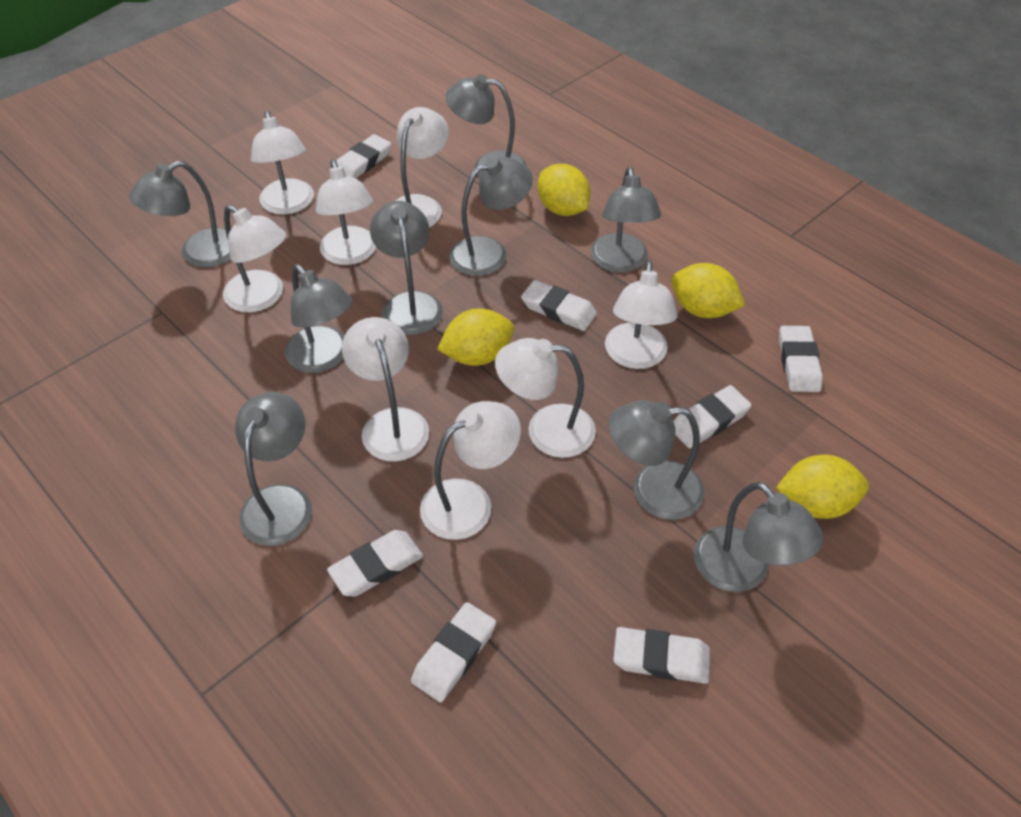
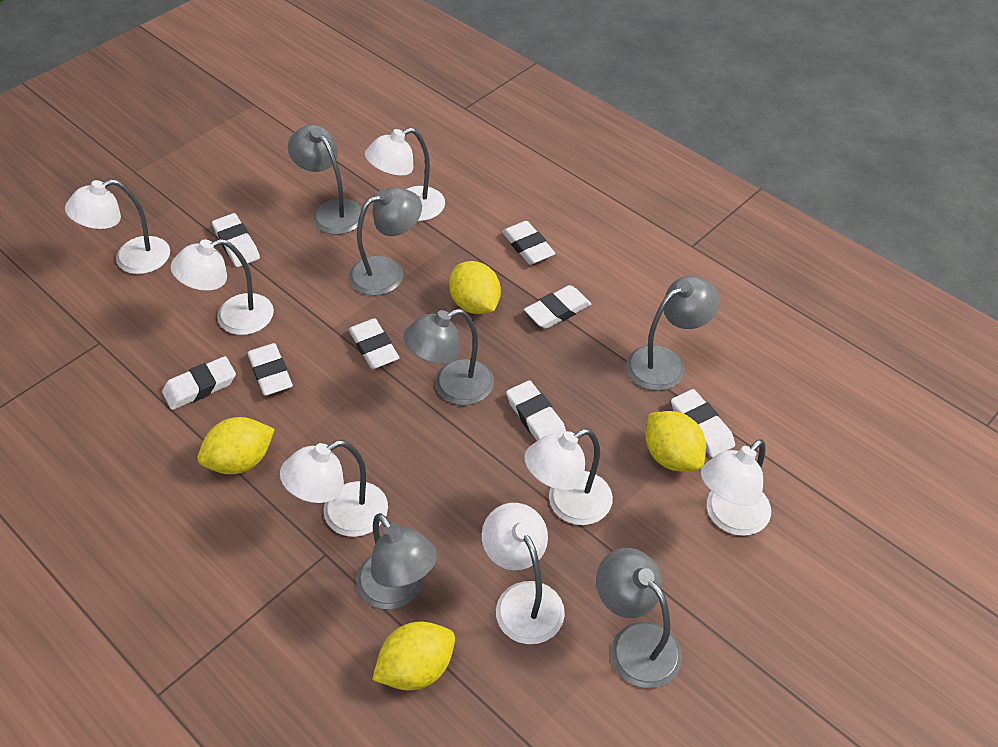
grey lamp: [129,161,231,267] [235,392,312,546] [285,264,352,373] [370,201,443,335] [446,74,527,178] [449,157,533,276] [591,167,661,273] [609,400,704,520] [694,482,823,592] = 9 -> [288,125,362,235] [349,187,422,296] [356,513,437,609] [403,309,494,405] [596,548,682,688] [626,276,720,391] = 6
white eraser: [327,530,423,596] [336,134,391,178] [411,602,496,702] [521,280,597,331] [613,627,710,684] [673,385,751,448] [779,326,823,392] = 7 -> [162,356,236,410] [212,213,260,267] [247,343,293,396] [348,318,400,369] [502,221,556,265] [506,380,566,441] [524,285,591,329] [671,389,735,458] = 8
white lamp: [223,205,286,312] [251,111,314,214] [316,159,376,265] [342,317,429,461] [395,107,449,228] [420,401,521,540] [495,338,596,458] [605,260,678,369] = 8 -> [65,179,170,274] [171,239,274,335] [280,440,388,537] [365,128,445,221] [482,503,565,644] [525,429,613,525] [701,439,771,536] = 7

